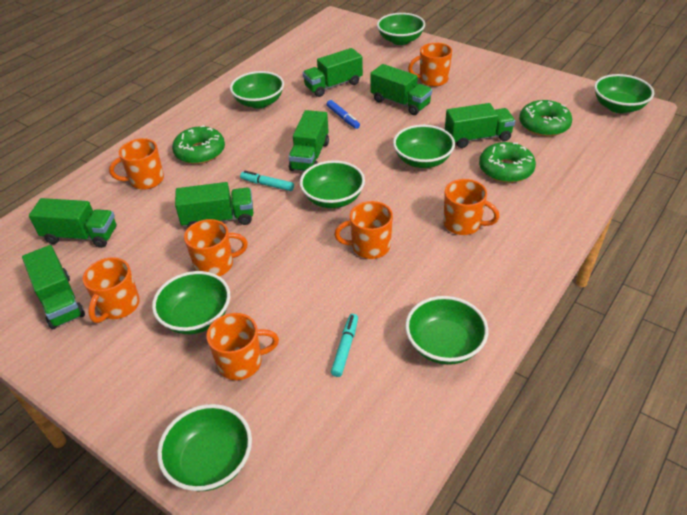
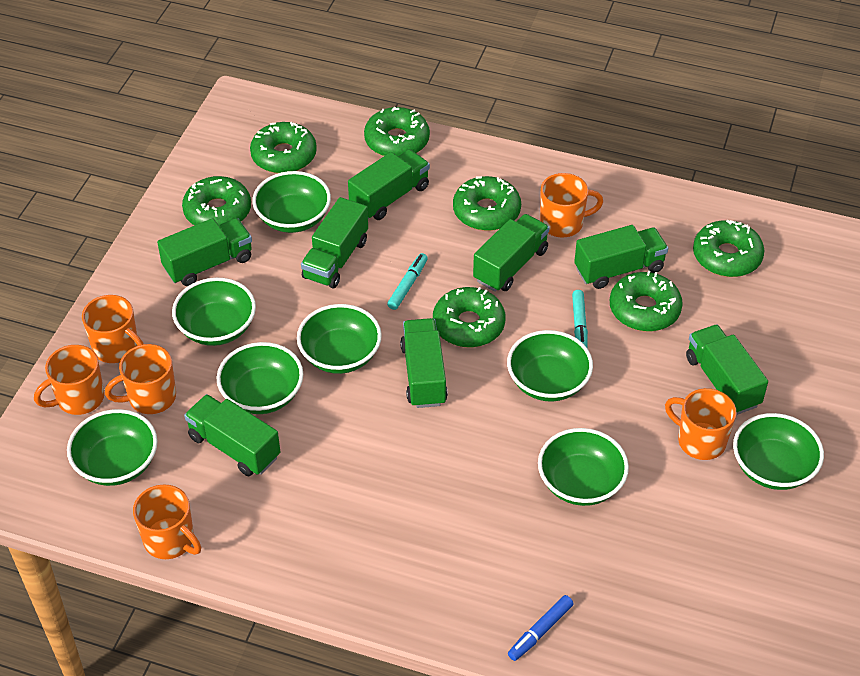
green donut: [172,125,225,164] [479,142,536,183] [519,100,572,136] = 3 -> [182,176,251,225] [250,122,317,173] [364,107,430,156] [433,287,505,348] [453,176,521,231] [610,270,683,332] [693,220,764,277] = 7
green truck: [22,245,85,330] [29,198,117,248] [175,182,254,227] [289,110,329,171] [303,48,363,97] [370,64,432,115] [445,103,515,148] = 7 -> [157,218,252,286] [184,394,280,476] [301,197,368,289] [348,149,430,220] [400,318,448,408] [473,214,550,292] [574,225,668,289] [686,325,768,415] = 8
orange mug: [83,257,140,323] [109,138,164,190] [184,219,248,276] [206,313,279,380] [334,201,393,259] [408,42,452,87] [444,179,499,235] = 7 -> [34,345,104,415] [82,295,144,363] [105,344,176,414] [133,484,201,559] [540,173,603,237] [665,388,737,460] = 6

